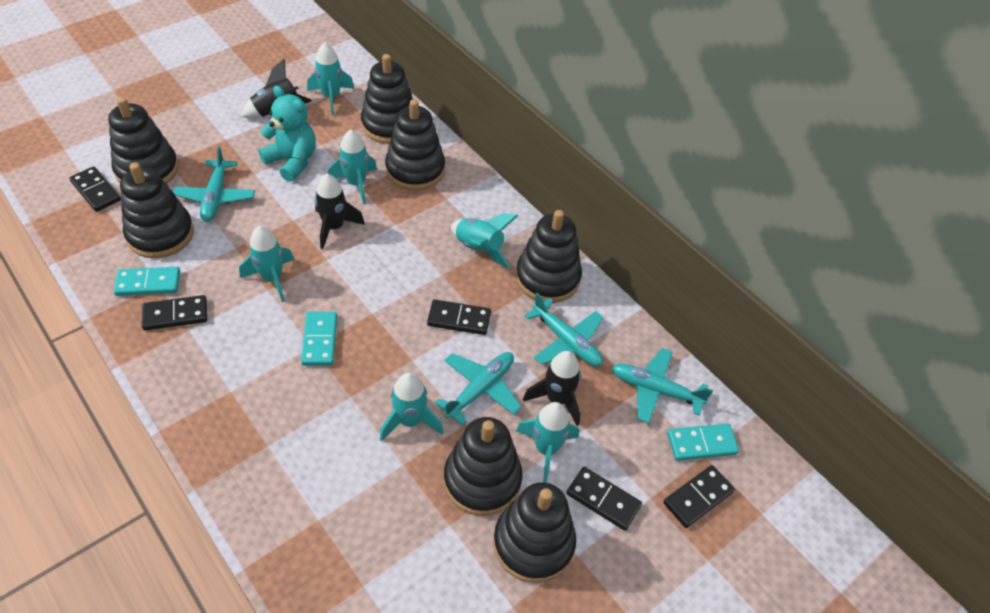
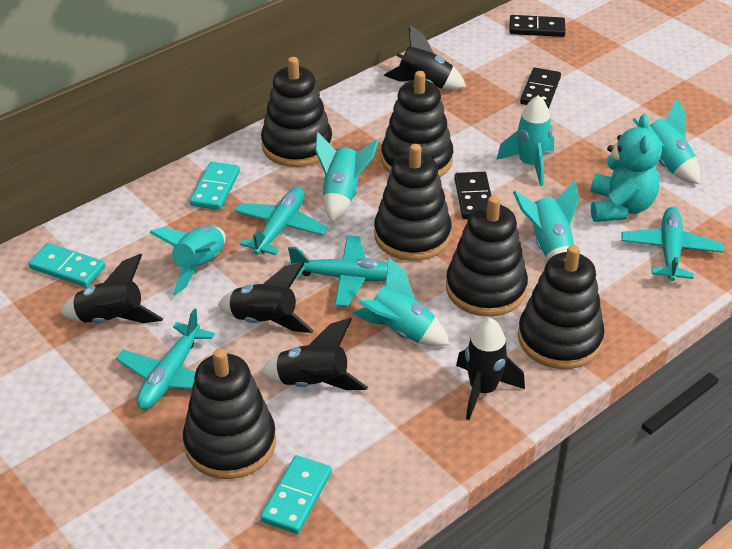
black domino: [69,166,121,212] [142,295,207,330] [427,299,491,335] [567,467,642,531] [663,465,735,528] = 5 -> [454,172,492,219] [509,15,566,37] [520,68,561,108] = 3
black rocket: [241,59,312,119] [314,174,365,249] [523,351,581,426] = 3 -> [60,254,163,323] [218,262,314,333] [260,318,368,390] [384,25,466,90] [456,318,525,420] = 5
black stacking toy: [108,97,179,184] [120,163,194,258] [361,54,413,144] [385,99,445,191] [444,417,523,516] [493,482,576,583] [516,210,582,303] = 7 -> [183,348,276,479] [261,57,333,167] [374,144,452,261] [381,71,453,177] [446,196,528,317] [518,245,605,369] = 6

